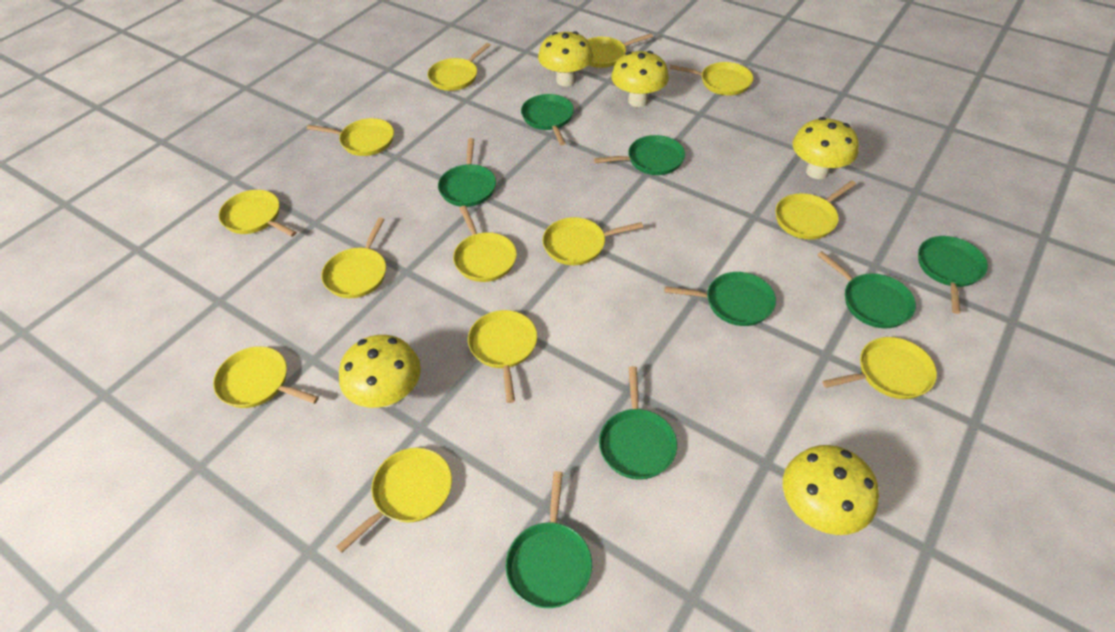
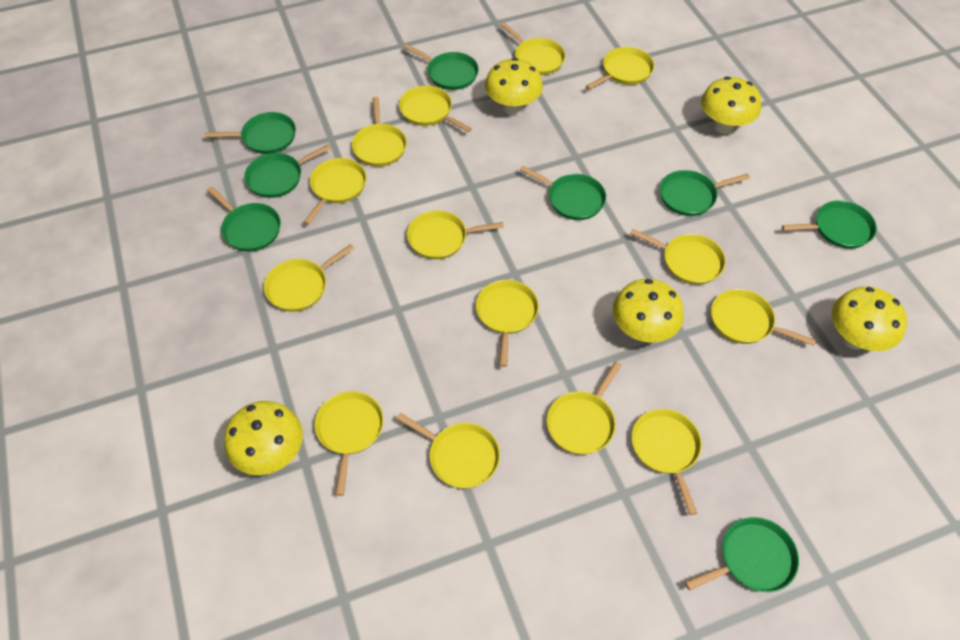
yellow pan: [213,346,319,408] [218,190,297,237] [307,118,394,156] [321,217,386,298] [336,448,452,553] [427,43,491,91] [453,206,517,282] [468,310,537,403] [542,217,643,265] [587,33,653,68] [670,62,753,96] [775,180,856,240] [822,337,937,399] = 13 -> [264,244,354,312] [304,158,367,225] [315,391,384,496] [352,97,407,167] [396,413,500,489] [399,86,472,132] [407,210,504,259] [476,280,539,367] [500,22,565,75] [547,361,621,455] [586,47,654,89] [630,229,726,285] [631,409,702,515] [711,289,816,346] = 14

